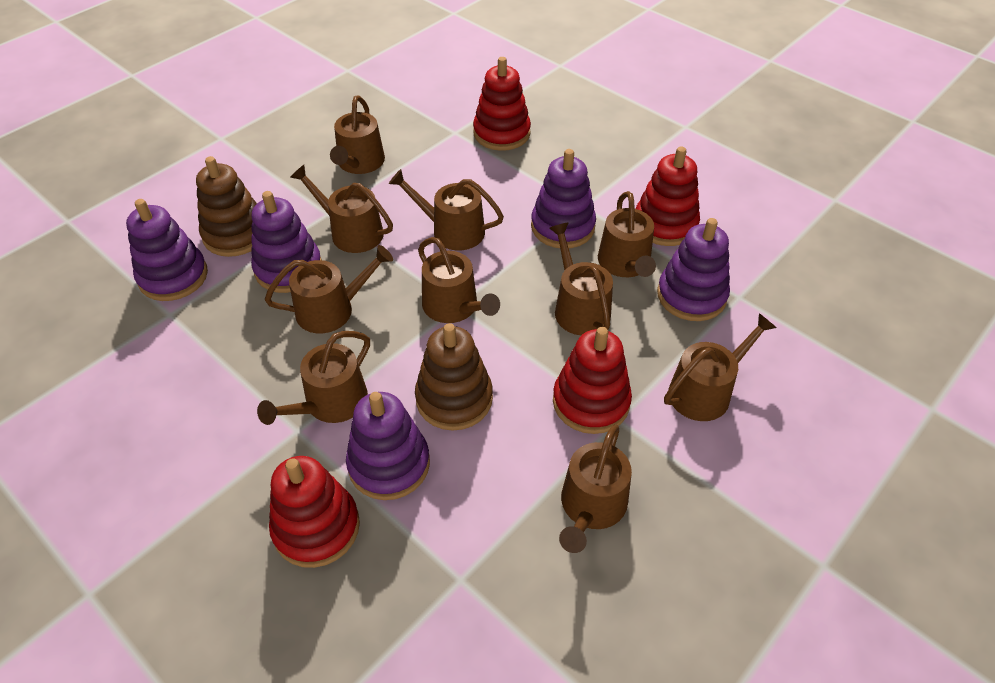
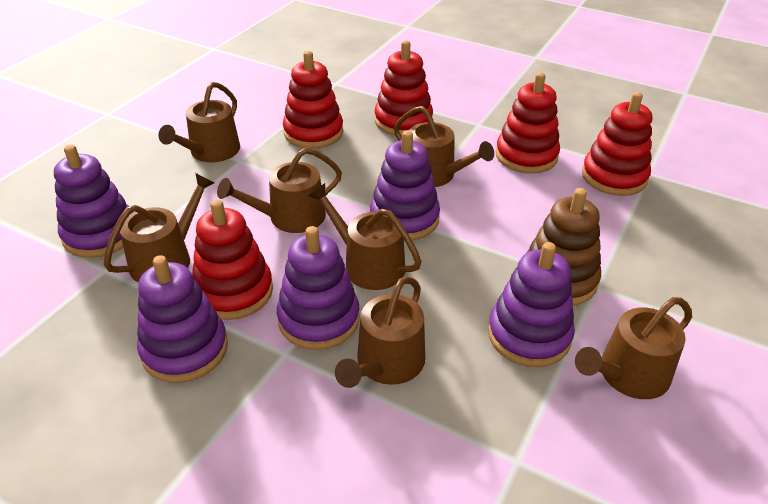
brown stacking toy: [196,156,257,257] [415,323,493,431] = 2 -> [527,188,601,306] = 1
brown watering can: [257,331,370,425] [265,245,393,333] [290,165,393,253] [330,95,385,174] [389,169,504,250] [418,237,500,323] [549,222,613,335] [559,425,632,553] [598,191,656,277] [664,313,777,421] = 10 -> [104,173,214,283] [158,82,240,162] [217,148,342,233] [308,183,421,290] [335,276,425,388] [394,106,494,187] [575,297,692,399] = 7
red stacking toy: [269,456,360,568] [473,57,531,151] [553,327,632,434] [636,146,700,246] = 4 -> [192,199,273,320] [283,51,343,149] [375,40,433,136] [496,72,560,173] [582,92,652,196] = 5

